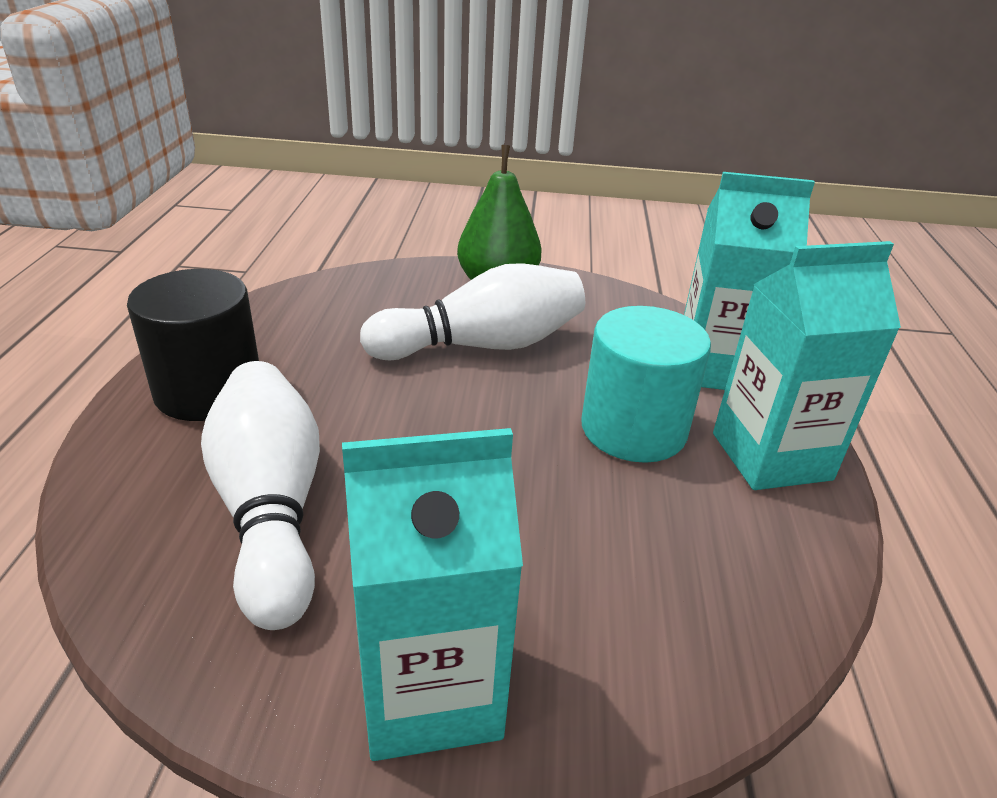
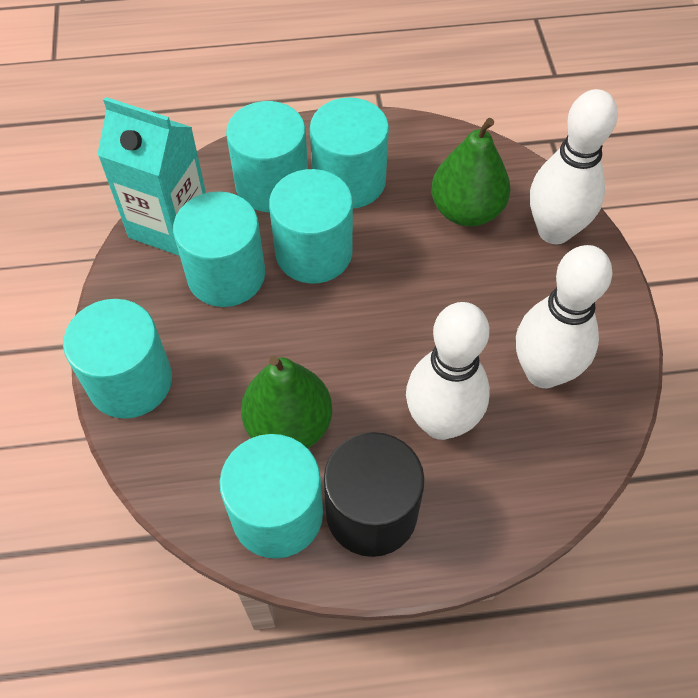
green pear: [457,145,542,280] = 1 -> [241,356,332,448] [431,118,510,227] = 2
turquoise carton: [342,428,523,761] [684,172,815,390] [713,241,901,490] = 3 -> [97,97,206,256] = 1
turquoise cylinder: [581,306,711,463] = 1 -> [63,299,172,419] [173,191,265,307] [220,434,323,559] [226,101,308,212] [269,169,353,284] [310,98,389,208] = 6
white bowling pin: [201,361,320,630] [360,263,585,361] = 2 -> [406,302,490,440] [516,245,613,388] [530,89,618,244] = 3

